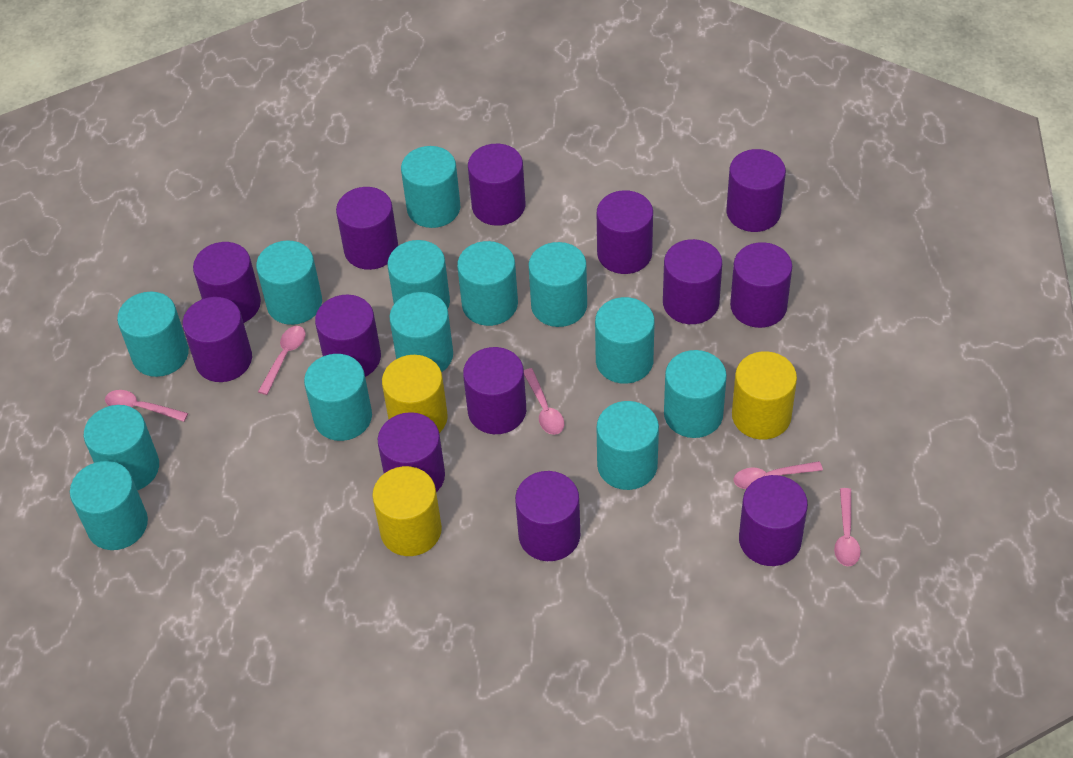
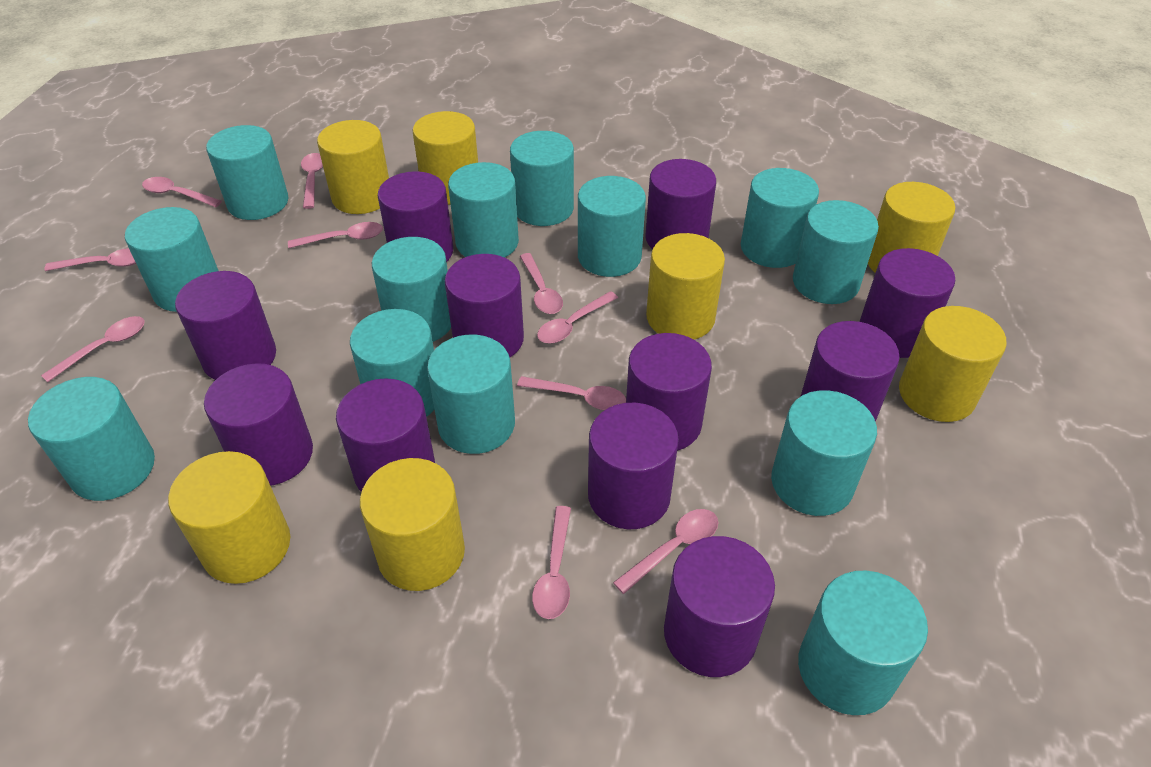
pink spoon: [105,390,188,422] [258,326,306,395] [524,368,564,435] [734,461,823,489] [834,488,861,566] = 5 -> [41,316,145,382] [44,248,136,271] [142,177,222,207] [288,222,383,248] [301,153,323,209] [517,376,626,410] [520,253,563,314] [532,506,571,619] [537,291,618,344] [613,509,719,594] = 10
purple cylinder: [183,297,252,382] [193,242,261,323] [315,295,381,377] [336,187,398,270] [378,412,445,492] [463,347,526,434] [468,144,525,226] [515,471,580,561] [597,190,653,274] [663,239,722,324] [727,149,786,232] [730,242,792,328] [739,475,808,566] = 13 -> [175,271,276,380] [204,363,313,486] [336,378,435,492] [378,171,453,262] [445,254,524,357] [588,403,679,529] [626,333,712,451] [645,159,716,249] [664,536,775,677] [800,321,900,422] [860,248,955,358] = 11
yellow cylinder: [372,466,442,556] [382,355,448,433] [732,351,797,440] = 3 -> [168,451,290,584] [317,120,389,214] [360,458,465,591] [413,111,478,204] [646,233,725,340] [868,182,955,273] [899,306,1007,422] = 7

